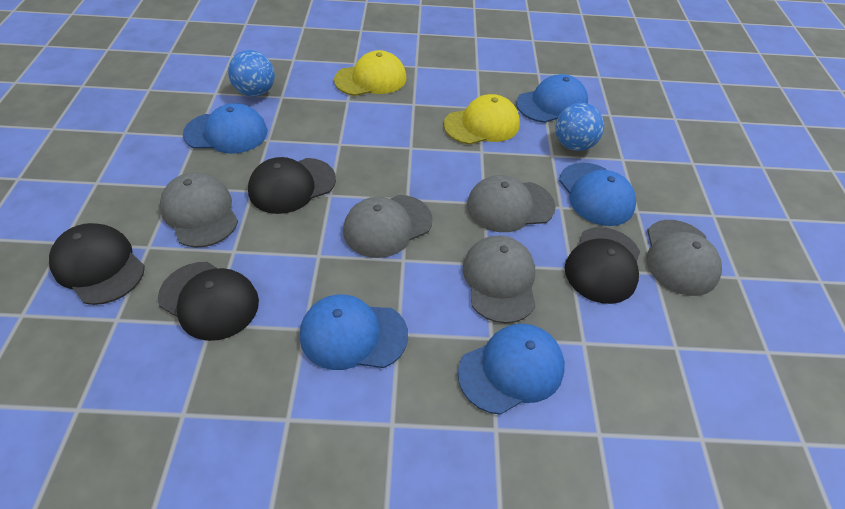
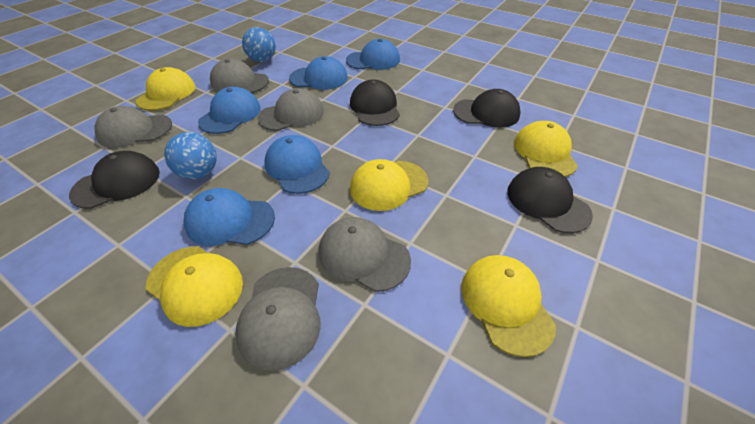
yellow cap: [334,50,406,96] [444,94,520,145] = 2 -> [136,67,196,111] [146,246,243,327] [350,159,428,211] [461,255,556,357] [514,121,578,177] = 5

